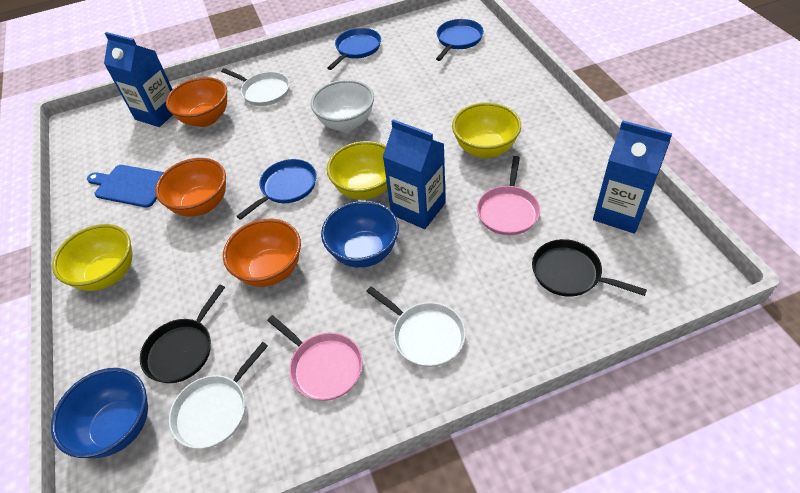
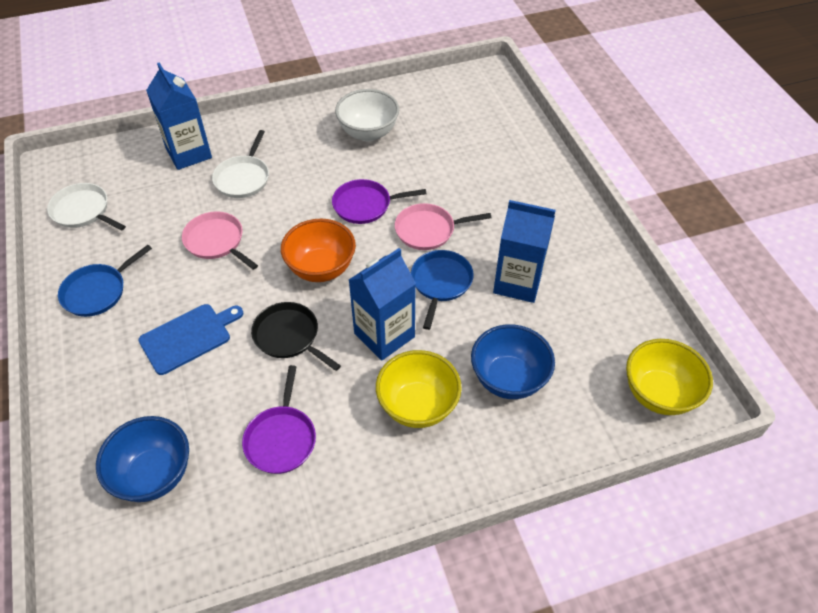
black pan: [140,284,225,383] [532,239,647,297] = 2 -> [251,302,341,371] = 1
blue pan: [236,159,317,220] [327,28,381,70] [436,19,484,61] = 3 -> [58,245,152,317] [411,250,474,330] = 2
orange bowl: [155,158,226,216] [166,77,227,127] [223,219,301,287] = 3 -> [281,219,356,282] = 1
purple pan: none = 0 -> [242,365,316,474] [332,179,426,224] = 2
white pan: [169,342,268,449] [221,68,290,106] [366,286,466,367] = 3 -> [47,183,126,231] [212,130,269,198] = 2
yellow bowl: [52,224,132,291] [327,141,388,200] [452,103,521,158] = 3 -> [376,350,462,428] [626,339,713,415] = 2

